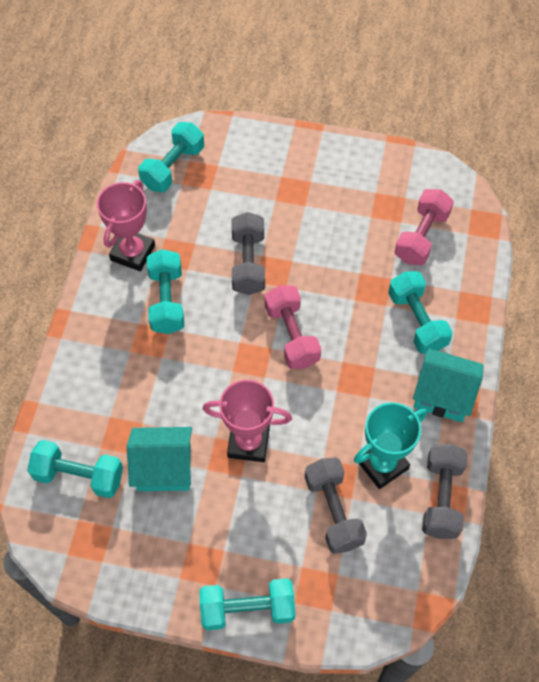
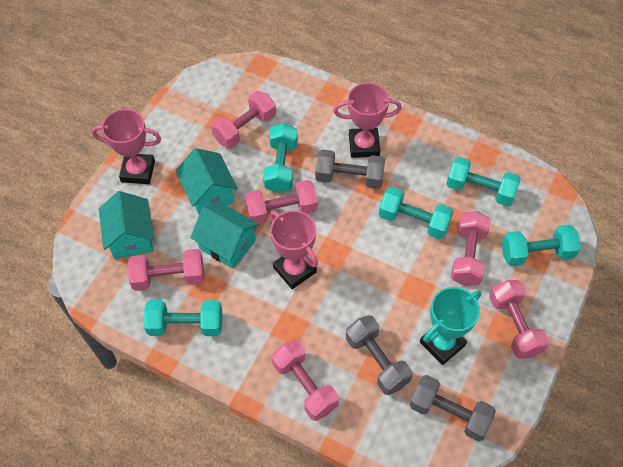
pink dumbbell: [265,285,321,369] [395,189,454,265] = 2 -> [127,249,204,291] [211,91,276,148] [245,180,318,224] [272,340,339,421] [451,211,491,286] [489,280,549,359] = 6
pink trophy: [97,180,155,271] [203,380,292,462] = 2 -> [92,109,161,184] [270,210,318,289] [333,83,402,158] = 3
turquoise house: [127,427,192,491] [413,348,484,422] = 2 -> [99,191,154,259] [175,148,238,215] [190,202,259,269] = 3

